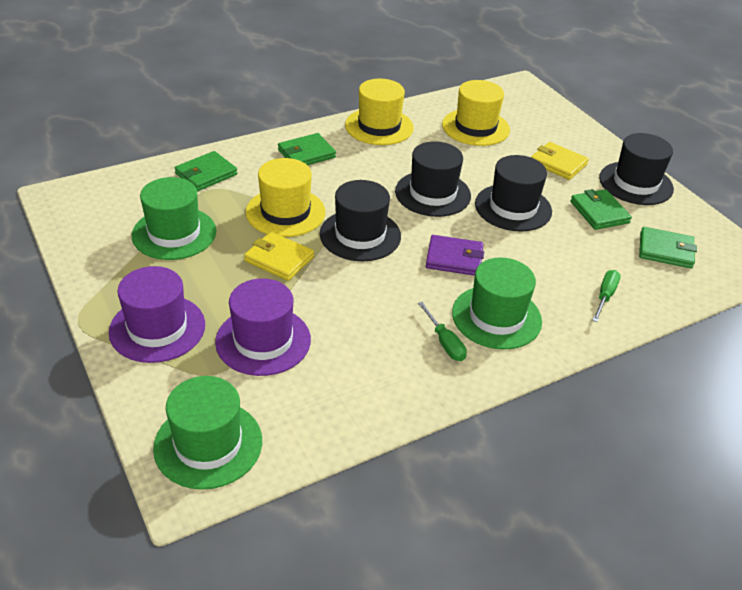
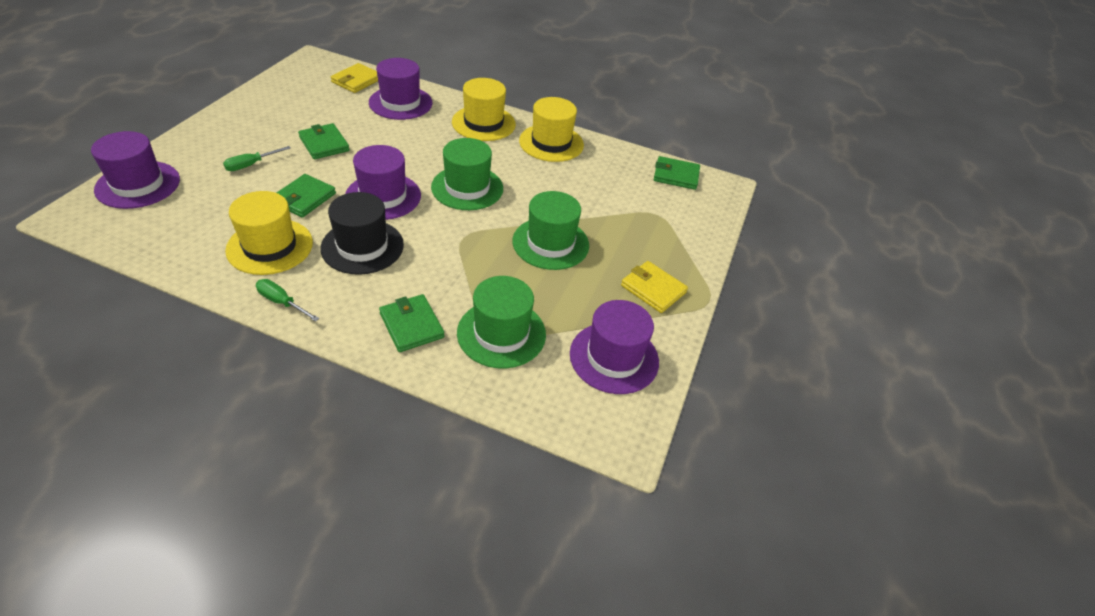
black hat: [320,180,401,261] [395,142,471,217] [475,155,552,232] [599,133,674,205] = 4 -> [320,192,404,275] = 1
purple hat: [109,266,205,363] [215,278,311,376] = 2 -> [91,131,180,209] [345,145,421,220] [369,58,432,120] [570,300,659,394] = 4
purple wallet: [426,235,484,276] = 1 -> none = 0

